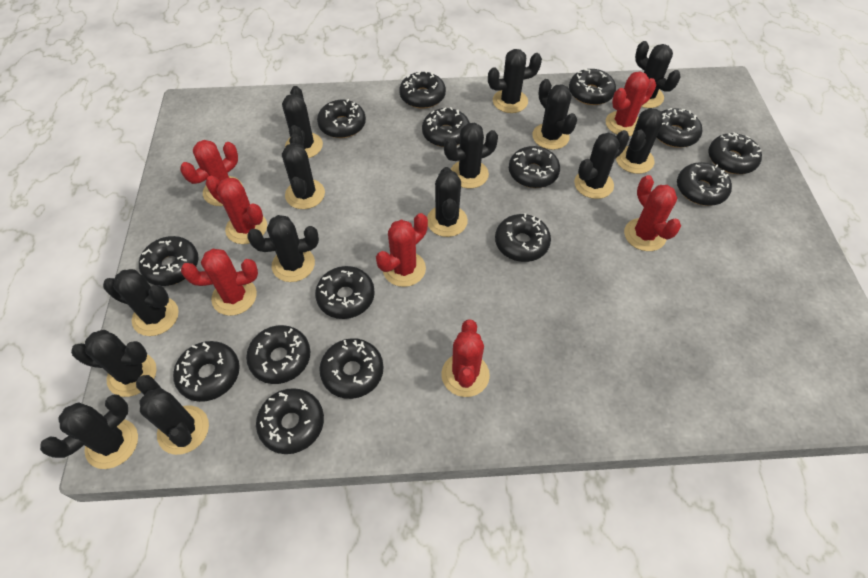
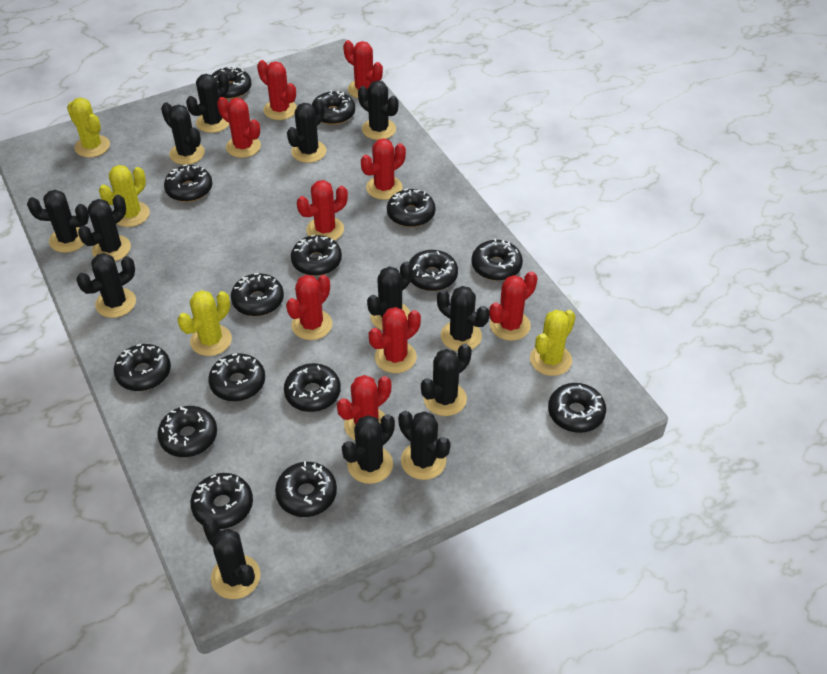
black cactus: [40,394,138,469] [71,330,157,397] [103,269,179,336] [136,375,209,455] [247,215,319,282] [282,86,323,158] [282,134,325,209] [427,167,468,237] [444,123,498,189] [488,49,542,113] [532,79,577,150] [574,130,629,199] [616,108,663,174] [635,41,680,108] = 14 -> [27,190,89,253] [76,253,136,318] [78,195,131,261] [161,102,205,165] [186,72,229,133] [203,519,260,599] [287,99,326,163] [342,414,395,484] [358,81,399,140] [367,261,413,330] [398,411,451,480] [421,344,472,416] [437,286,490,351] = 13
red cactus: [180,140,243,206] [181,249,258,316] [206,176,267,244] [376,213,428,287] [441,319,490,397] [606,71,656,136] [624,175,681,251] = 7 -> [217,97,261,158] [257,60,297,120] [286,275,332,340] [297,180,348,241] [337,375,391,440] [343,40,383,98] [361,138,406,200] [369,307,421,373] [489,271,537,341] = 9
yellow cactus: none = 0 -> [67,98,110,158] [99,165,150,227] [177,290,232,356] [530,310,576,376] = 4

